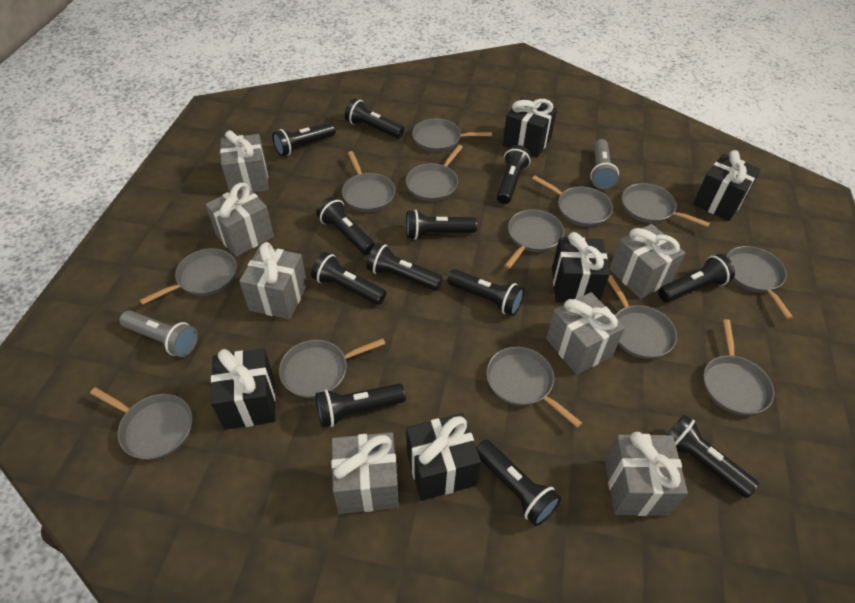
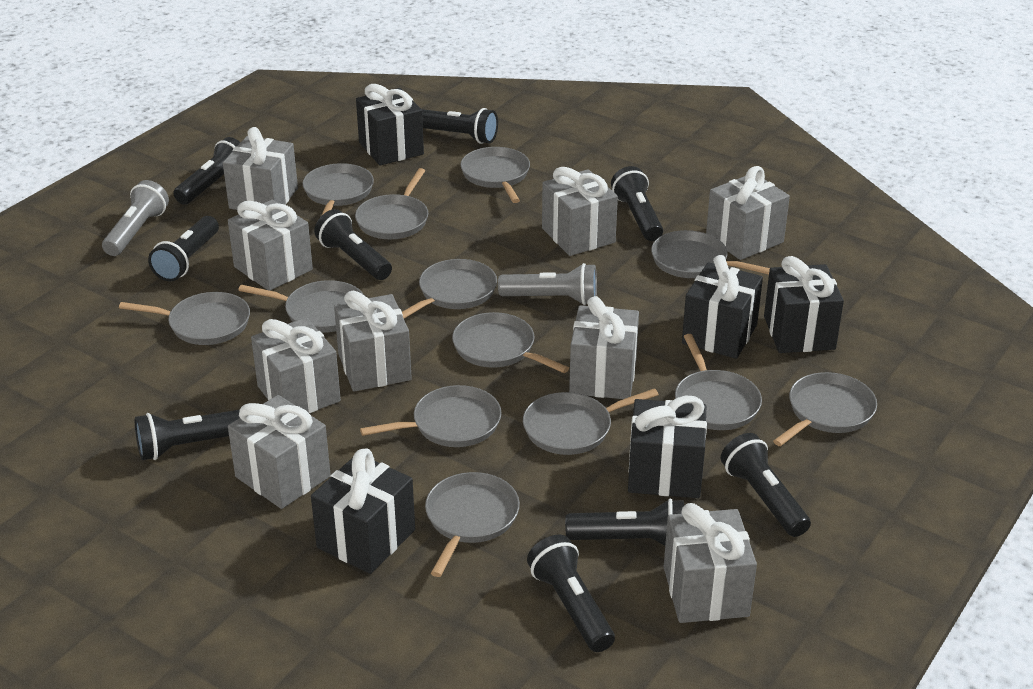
black flashlight: [272,122,336,156] [311,252,386,305] [315,383,406,428] [316,196,375,255] [345,98,404,138] [366,243,443,290] [406,210,477,240] [447,269,524,316] [476,440,561,526] [497,145,531,204] [658,254,735,302] [667,414,759,498] = 12 -> [135,410,240,460] [148,216,219,282] [173,137,241,205] [314,209,392,280] [422,108,498,144] [527,535,615,652] [565,499,684,546] [611,166,663,241] [721,433,811,537] = 9
grey gift: [205,183,274,257] [220,130,269,192] [239,242,307,319] [331,432,399,514] [546,292,625,375] [605,432,688,516] [609,224,685,299] = 7 -> [223,127,298,210] [228,200,313,291] [228,395,331,509] [251,318,341,413] [334,290,412,392] [542,167,618,256] [569,296,639,399] [664,503,757,623] [706,166,790,260] = 9

